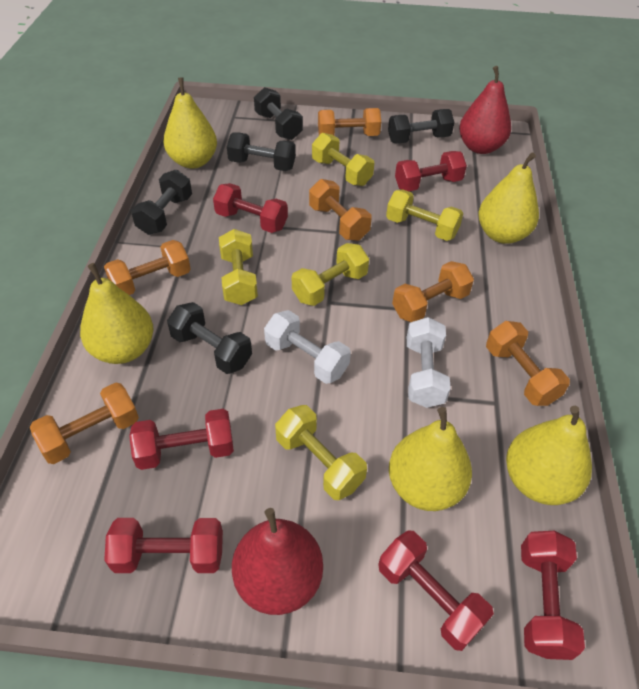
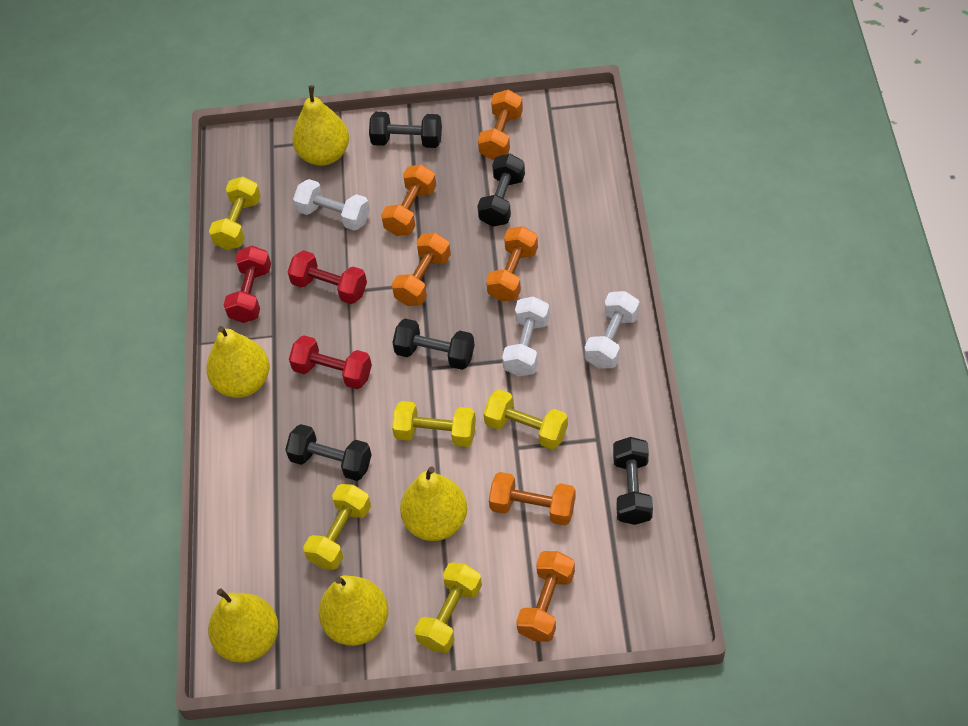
red dumbbell: [104,518,223,573] [129,409,234,470] [213,183,288,233] [378,530,494,651] [395,151,467,191] [521,531,585,660] = 6 -> [224,246,271,323] [288,250,367,304] [289,335,372,389] = 3
red pear: [232,508,323,615] [459,66,511,154] = 2 -> none = 0
white dumbbell: [264,310,351,384] [407,317,451,408] = 2 -> [293,179,370,231] [502,296,550,376] [585,291,639,369] = 3

